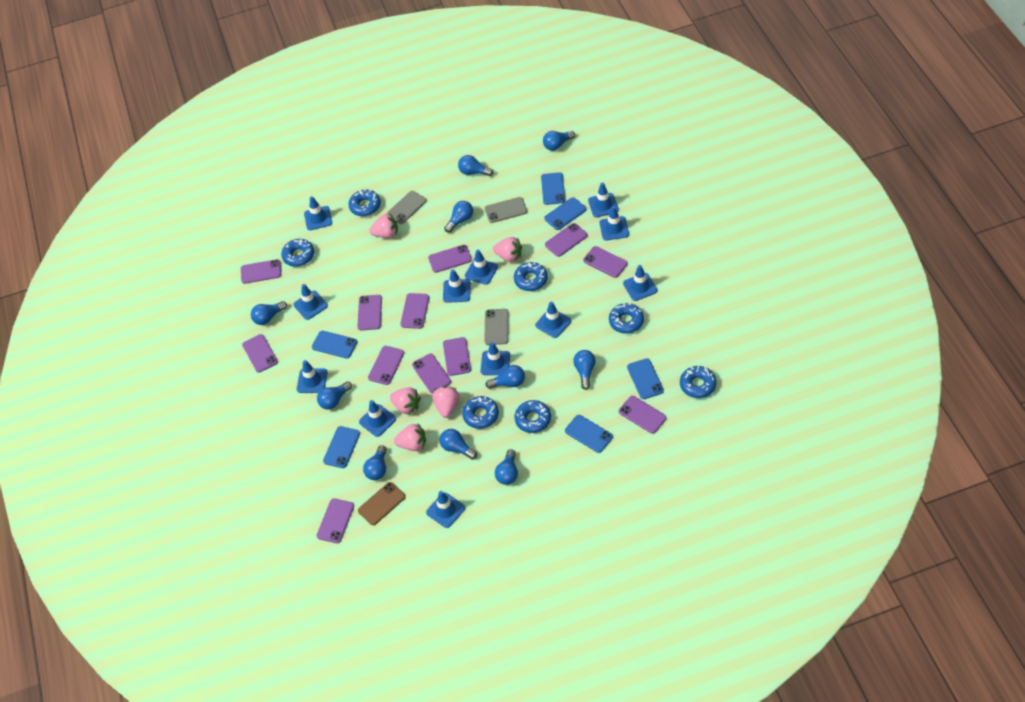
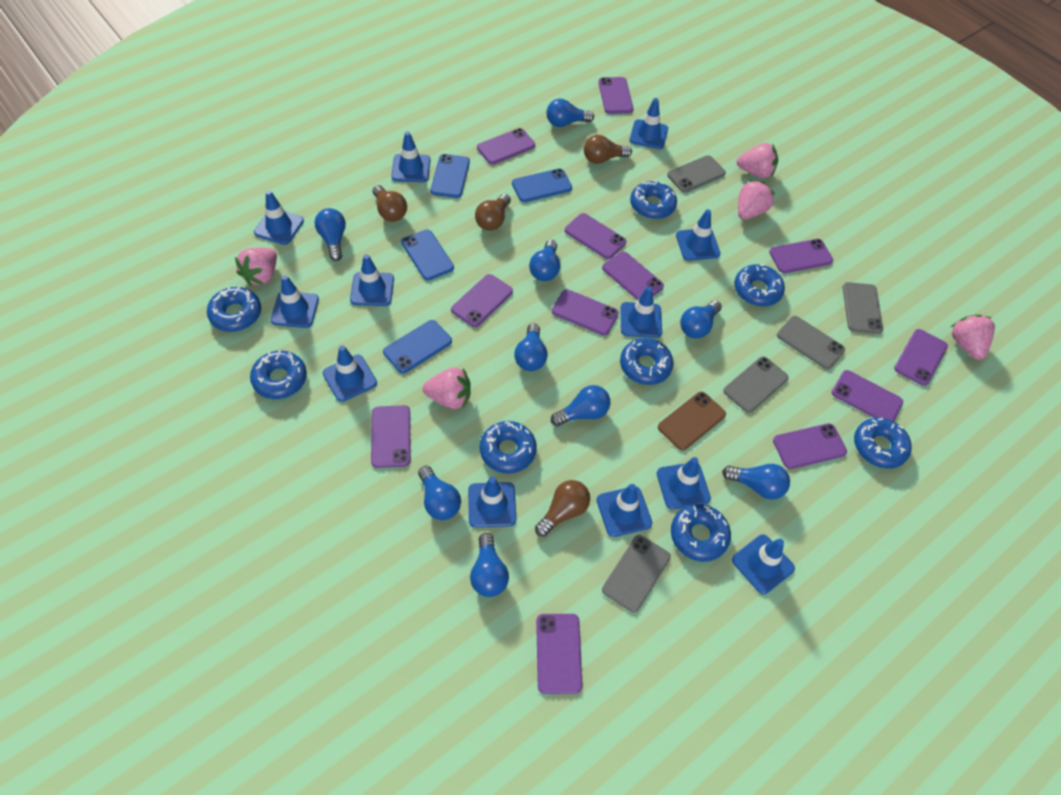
blue donut: [281,239,314,267] [348,189,381,216] [462,396,499,429] [514,262,548,291] [514,400,551,433] [609,303,644,334] [680,366,717,398] = 7 -> [207,286,261,332] [250,350,307,399] [480,421,537,474] [620,338,674,385] [630,180,677,219] [671,504,731,562] [734,264,785,306] [854,417,912,469] = 8
blue light bulb: [251,301,287,325] [317,381,352,410] [363,445,387,480] [440,429,477,460] [444,201,473,233] [458,155,494,176] [486,365,525,389] [495,449,518,485] [543,131,575,151] [573,350,596,390] = 10 -> [315,208,346,261] [418,466,461,520] [470,533,509,597] [514,323,548,371] [529,240,560,281] [546,99,594,127] [551,385,610,426] [680,301,722,339] [722,464,790,500] = 9
blue phone: [312,331,357,358] [323,426,360,468] [541,172,565,205] [544,197,586,230] [565,415,613,453] [627,358,664,399] = 6 -> [383,320,452,373] [401,229,454,281] [430,154,470,198] [512,169,572,202] = 4
brown light bulb: none = 0 -> [372,185,407,222] [475,194,511,231] [535,480,590,537] [584,135,632,164] = 4
grey phone: [387,191,427,224] [484,309,509,345] [485,197,527,223] = 3 -> [602,535,671,613] [667,155,726,193] [723,356,789,413] [777,316,845,369] [843,282,883,334] = 5

